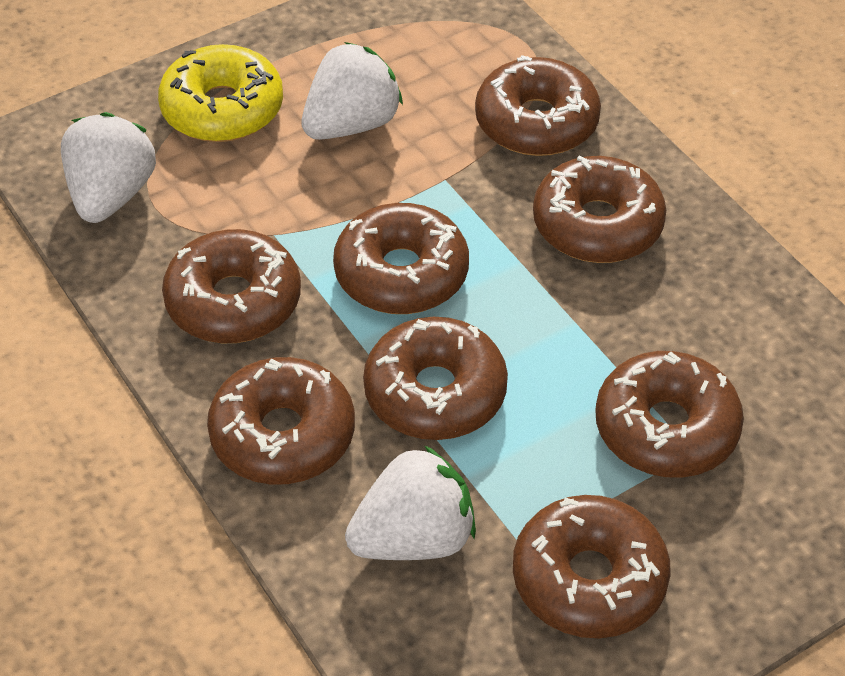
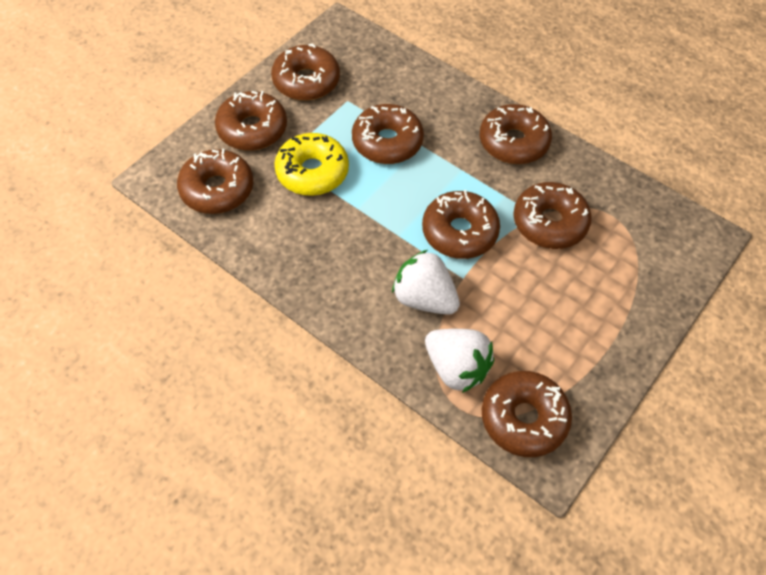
white strawberry: [61,112,156,223] [301,42,403,140] [345,445,476,560] = 3 -> [392,250,460,315] [425,329,494,393] = 2

